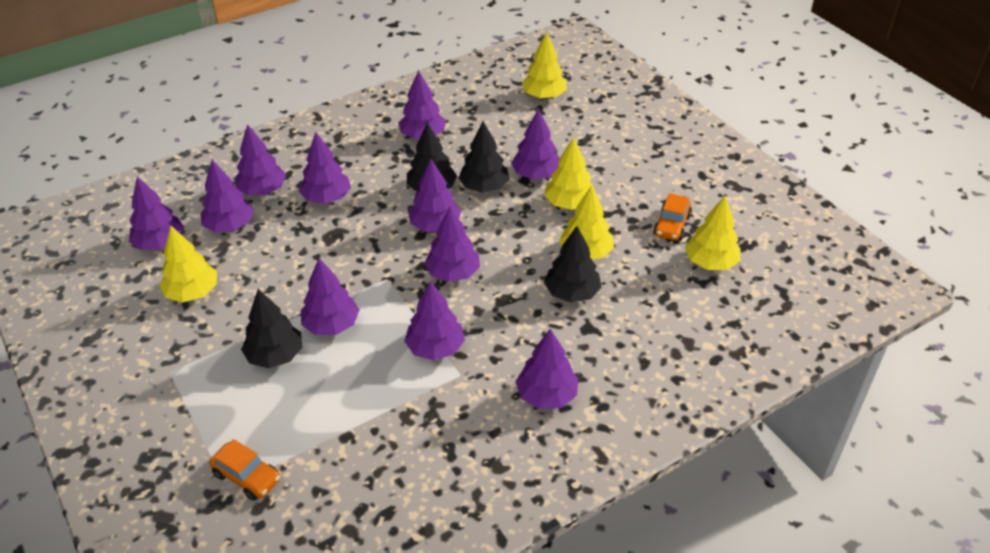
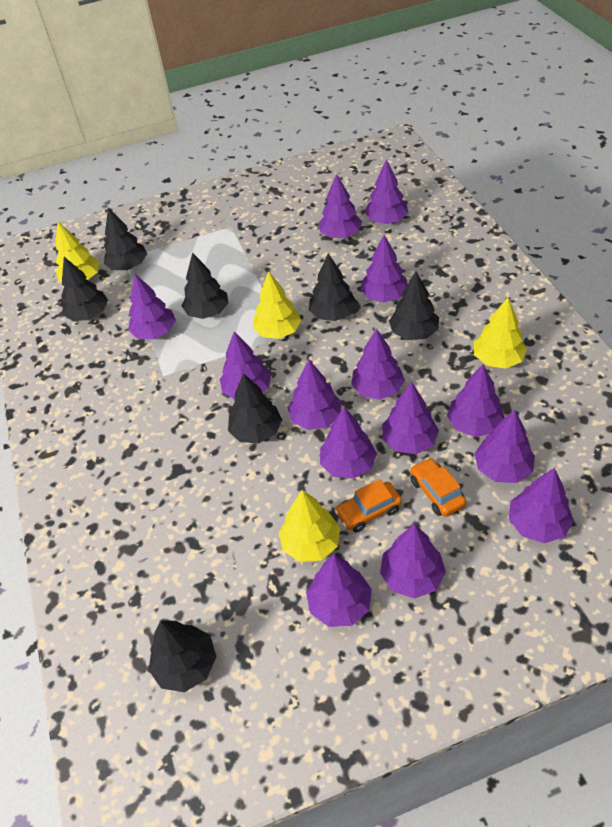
black tree: [241,289,303,368] [407,122,457,192] [458,121,510,193] [544,226,602,303] = 4 -> [61,257,108,321] [104,208,147,270] [149,621,216,692] [182,252,228,319] [228,373,282,443] [309,253,357,321] [389,272,439,340] = 7
purple tree: [129,177,184,250] [200,160,254,232] [235,124,286,195] [299,132,351,204] [301,258,359,335] [398,70,446,139] [404,281,465,360] [408,159,461,232] [424,206,480,282] [511,109,560,179] [515,329,578,409] = 11 -> [128,274,176,339] [220,331,271,399] [288,360,342,430] [306,555,372,627] [318,174,362,238] [320,407,377,479] [351,329,405,400] [360,235,408,302] [365,159,408,224] [380,524,446,598] [382,382,439,454] [447,364,504,437] [474,410,535,483] [509,468,574,543] = 14
yellow tree: [159,226,217,302] [521,32,567,99] [544,137,596,210] [559,185,614,259] [685,196,741,270] = 5 -> [55,221,100,282] [253,271,302,339] [279,490,340,562] [474,298,527,369] = 4

